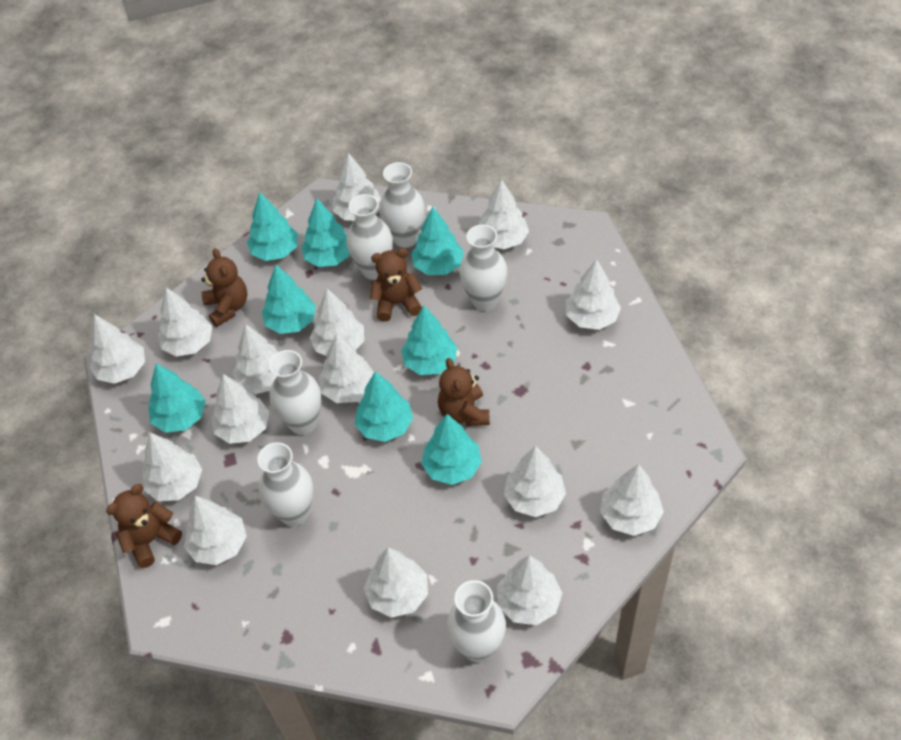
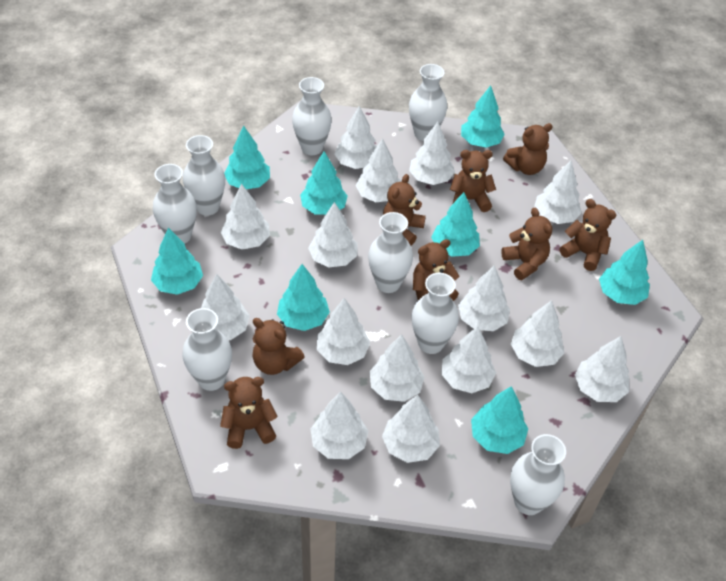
brown teddy bear: [106,484,182,568] [201,248,247,327] [370,248,422,321] [438,358,490,426] = 4 -> [220,377,278,449] [252,318,305,375] [383,174,426,246] [413,239,459,301] [450,150,496,212] [501,208,552,280] [503,123,553,175] [560,199,616,271] = 8
white vase: [257,442,313,526] [269,350,321,435] [346,194,393,280] [379,162,425,248] [447,580,506,662] [460,225,508,311] = 6 -> [153,164,197,244] [182,308,232,391] [183,135,225,216] [292,77,332,155] [368,212,413,293] [409,64,447,141] [412,273,459,354] [510,434,566,515] = 8

